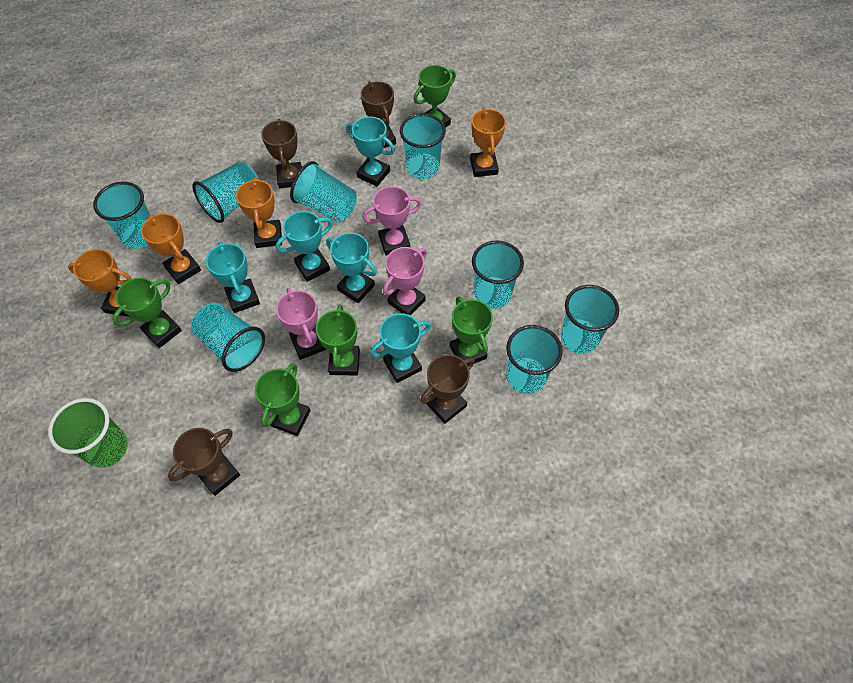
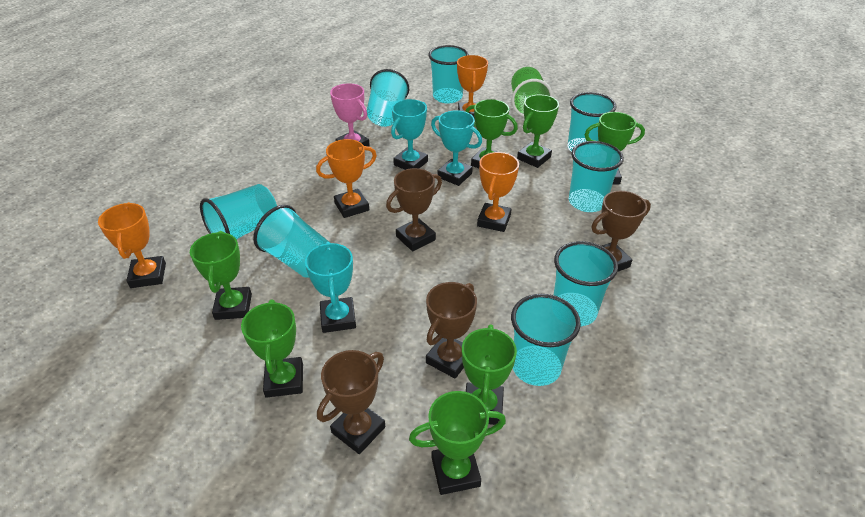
green trophy: [112,278,182,348] [255,363,311,436] [316,305,360,376] [414,65,456,128] [450,296,493,365] = 5 -> [190,231,252,320] [241,299,303,398] [409,391,506,495] [462,324,517,425] [465,99,518,168] [517,95,559,168] [584,112,645,185] = 7
pink trophy: [276,288,326,360] [362,186,422,256] [383,247,427,316] = 3 -> [330,83,370,147] = 1
turquoise trophy: [206,242,260,313] [276,211,333,282] [326,233,377,303] [346,116,395,187] [370,313,431,383] = 5 -> [305,242,356,333] [391,99,428,170] [431,110,482,186] = 3

